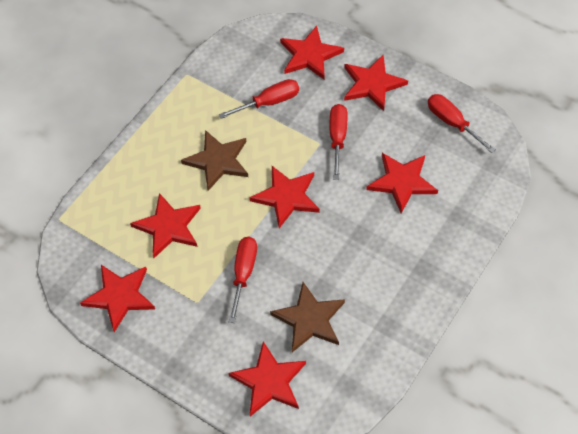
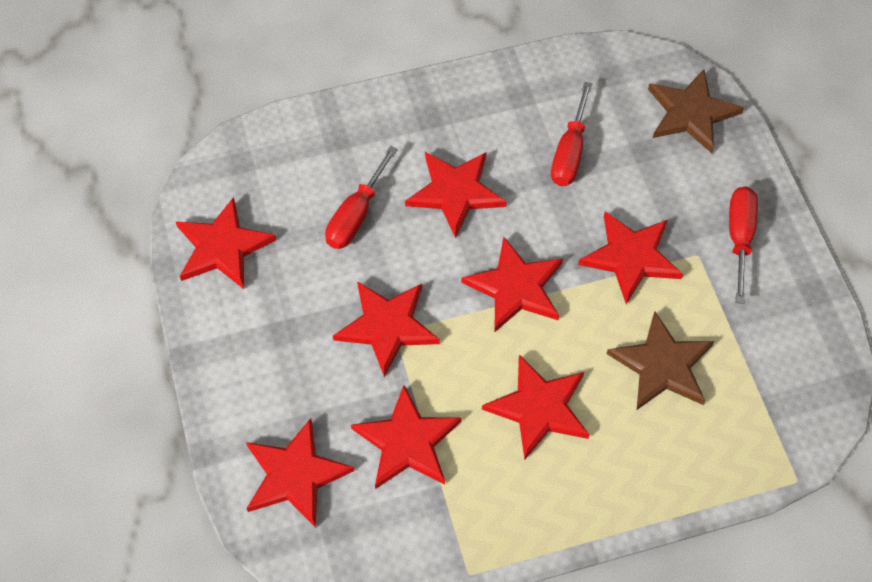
red screwdriver: [219,79,299,119] [229,237,257,323] [330,104,348,180] [428,94,496,153] = 4 -> [325,146,398,249] [551,82,592,186] [729,186,758,304] = 3
red star: [80,265,155,332] [130,193,201,258] [229,342,306,417] [249,166,319,228] [280,26,344,80] [344,55,408,111] [366,153,438,213] = 7 -> [175,197,277,289] [246,418,354,528] [333,281,440,377] [351,385,462,489] [405,152,506,238] [461,237,563,332] [482,355,589,459] [578,211,683,304] = 8

